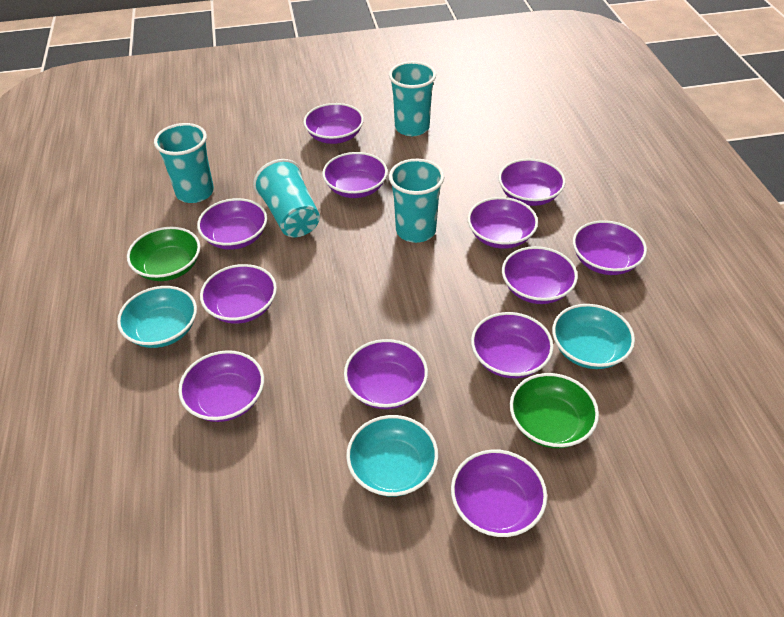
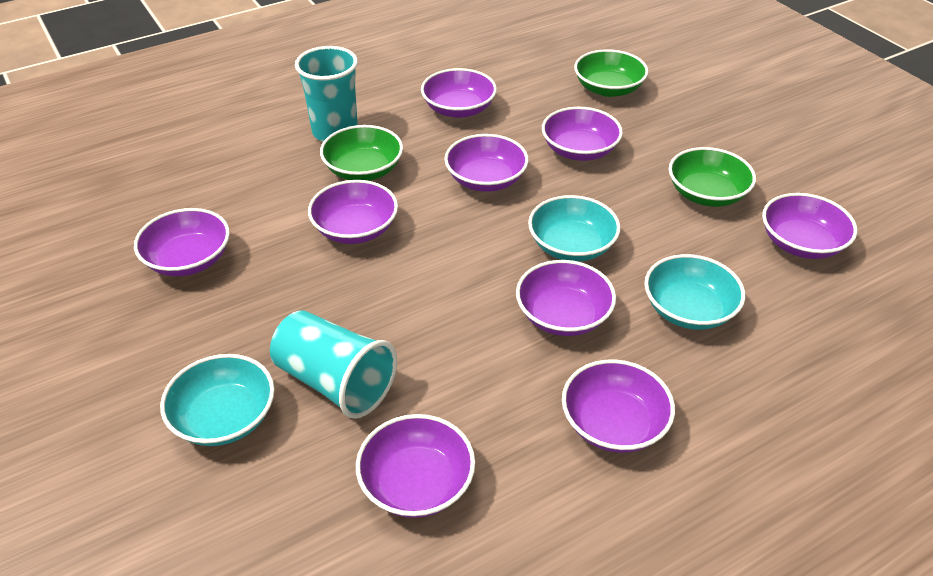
green bowl: [127,227,200,281] [510,373,599,448] = 2 -> [320,125,403,181] [574,49,648,97] [669,147,756,207] = 3
purple bowl: [178,350,264,422] [197,198,267,250] [200,264,277,324] [304,103,364,144] [322,152,388,198] [344,339,428,409] [451,450,547,537] [468,197,538,249] [471,312,553,378] [499,158,565,206] [502,246,578,304] [573,220,647,275] = 12 -> [134,208,230,276] [308,180,398,244] [356,414,475,518] [421,68,497,118] [444,134,529,192] [516,260,616,336] [542,107,623,161] [562,359,675,453] [762,193,857,259] = 9
turquoise cup: [154,123,214,203] [253,159,320,237] [389,61,436,136] [389,159,444,243] = 4 -> [270,310,397,419] [295,46,358,142] = 2

